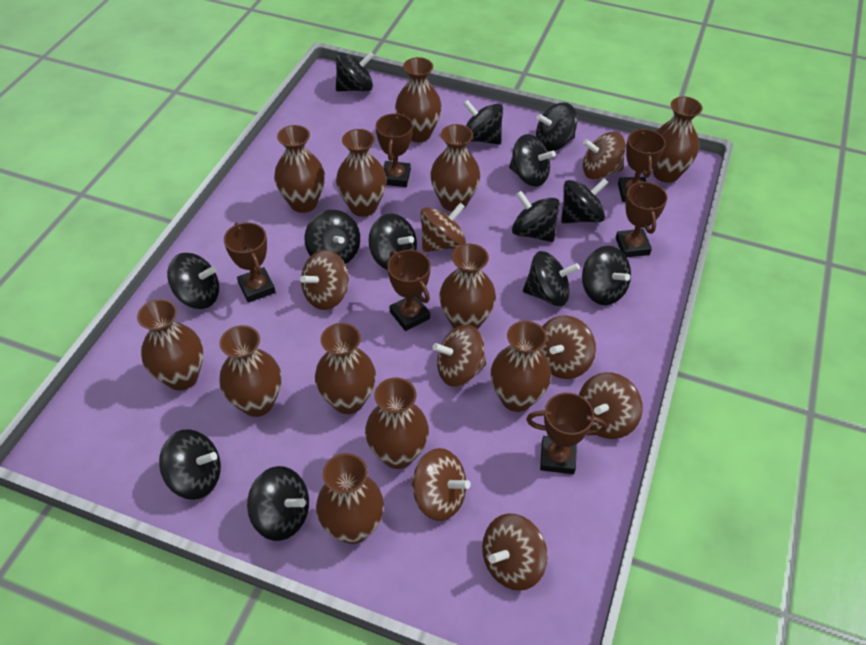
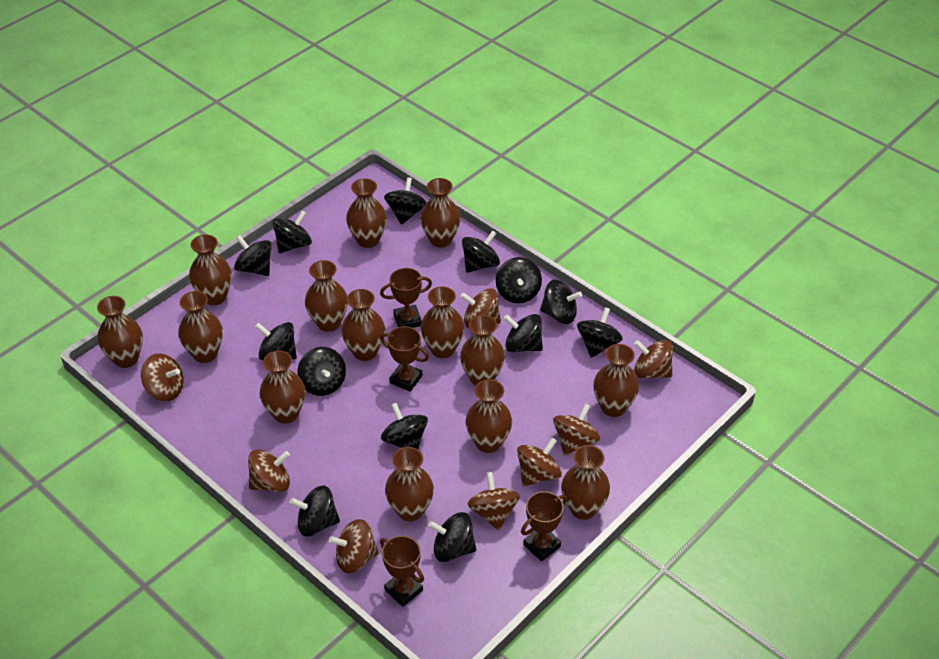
brown trophy: [224,222,276,303] [376,113,413,187] [388,250,431,331] [526,393,607,474] [616,180,667,257] [618,128,666,202] = 6 -> [380,268,432,328] [380,326,429,392] [380,536,424,607] [521,491,567,561] = 4
brown vase: [137,299,203,391] [219,325,281,417] [274,125,325,213] [315,323,376,414] [316,453,384,544] [336,129,387,217] [365,378,429,469] [395,57,442,142] [430,124,480,211] [439,244,496,330] [491,321,551,412] [652,96,703,183] = 12 -> [97,296,143,368] [178,291,223,363] [189,235,232,305] [259,350,306,424] [305,260,348,332] [341,289,385,361] [346,178,387,248] [385,447,434,521] [420,178,461,247] [420,286,464,358] [460,315,505,386] [465,379,512,453] [561,445,610,520] [593,344,639,417] = 14

